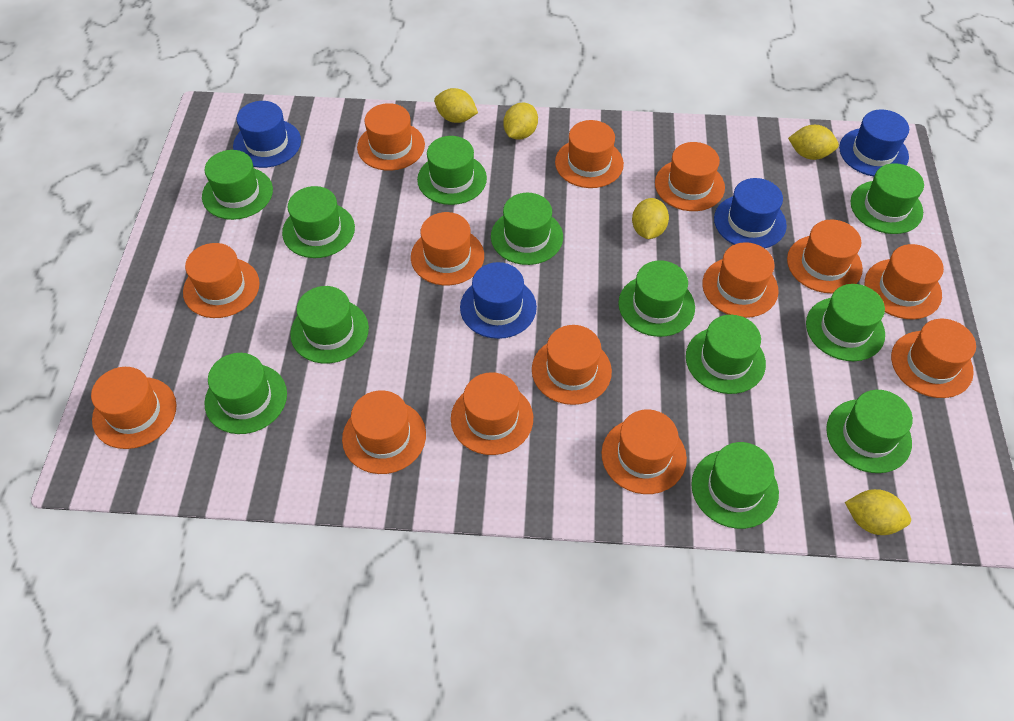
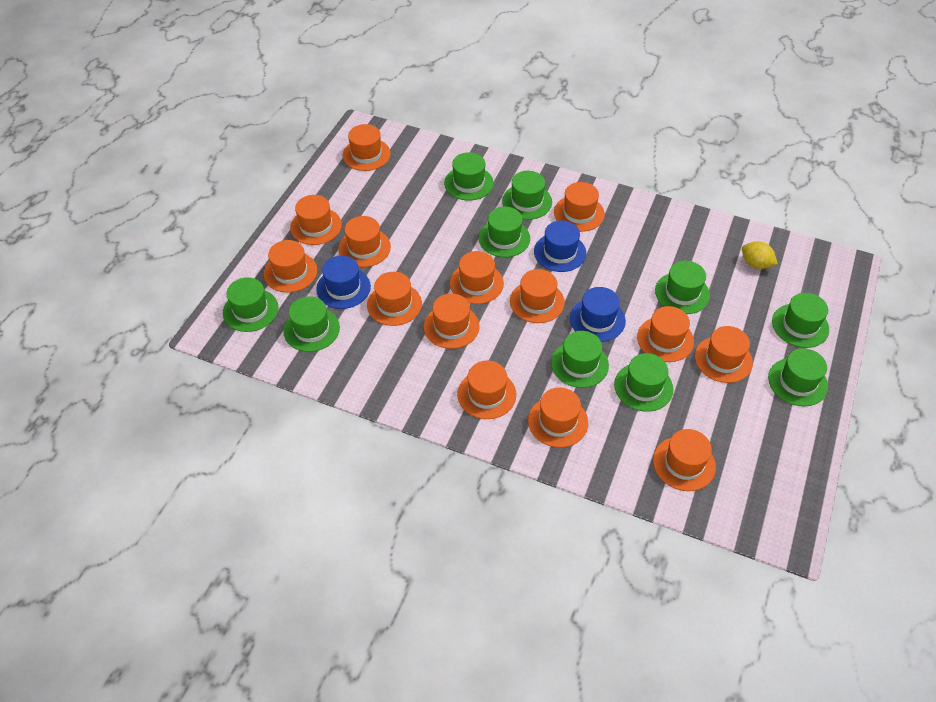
blue hat: [233,101,301,168] [460,262,537,339] [714,178,787,248] [839,109,909,177] = 4 -> [316,255,371,309] [534,220,586,272] [570,287,626,342] = 3
green hat: [202,150,273,220] [204,353,287,434] [282,186,355,258] [290,286,369,364] [417,136,487,205] [491,193,563,265] [618,260,695,337] [686,315,766,394] [691,442,779,529] [806,284,885,361] [826,390,913,473] [851,163,924,234] = 12 -> [223,277,279,332] [283,296,340,352] [444,152,494,200] [478,207,530,257] [502,171,552,220] [551,331,609,388] [614,353,674,412] [655,261,710,314] [768,348,828,407] [772,293,829,348] = 10
yellow lemon: [434,88,478,123] [503,103,538,140] [632,198,669,239] [788,125,839,160] [845,489,911,535] = 5 -> [742,241,778,269] = 1

